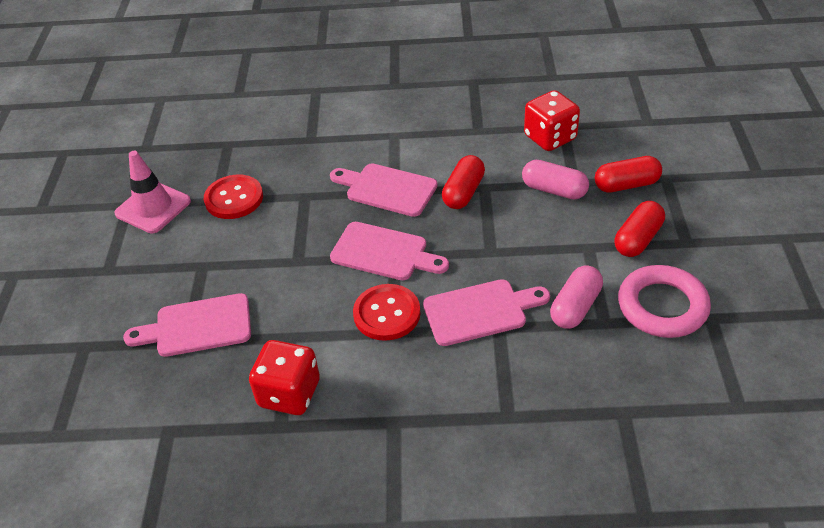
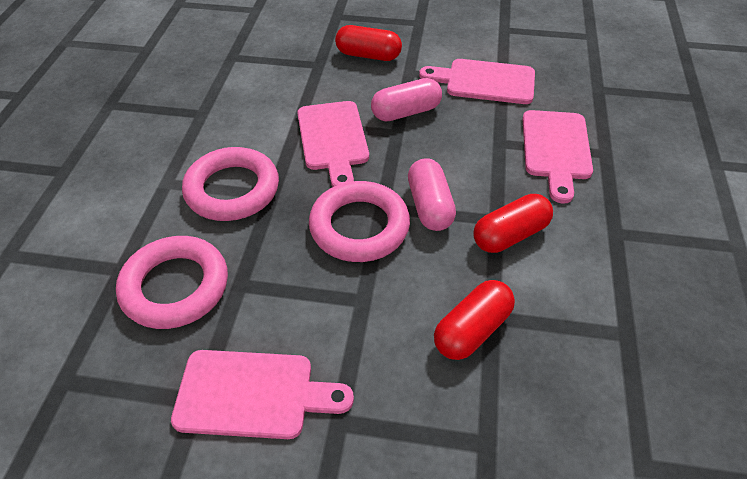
pink ring: [618,265,711,338] = 1 -> [116,236,228,329] [182,147,279,221] [309,181,410,262] = 3
pink traffic cone: [114,151,191,233] = 1 -> none = 0
red button: [204,175,263,219] [353,284,421,341] = 2 -> none = 0
red dice: [249,340,320,415] [524,90,580,151] = 2 -> none = 0

